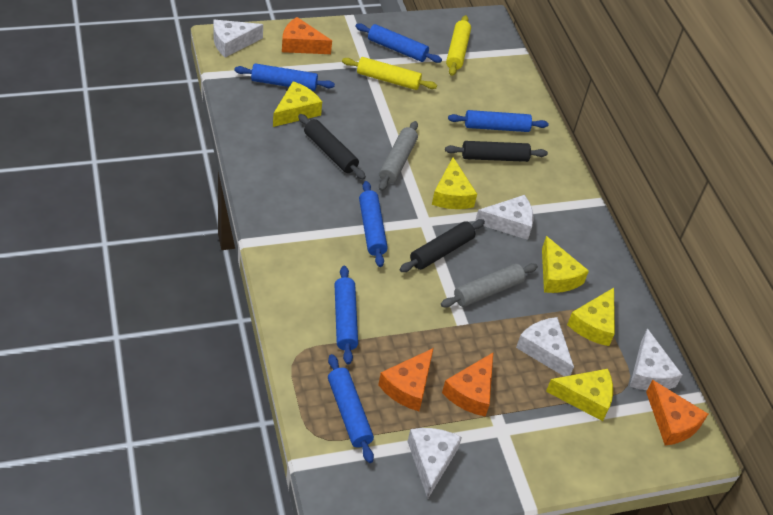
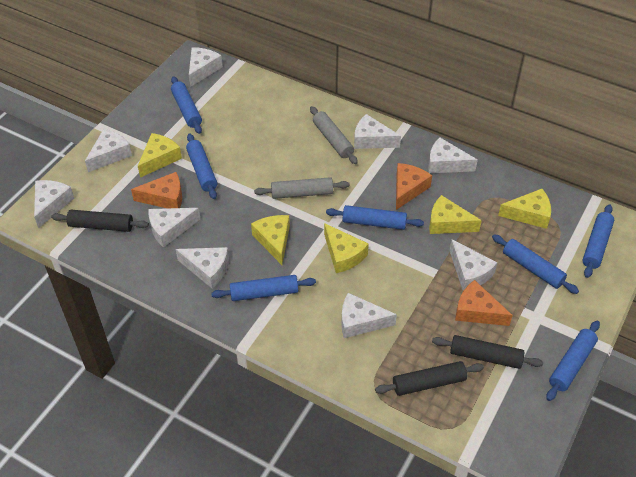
blue rolling pin: [234,63,335,91] [328,354,374,463] [335,266,358,365] [355,23,442,63] [359,181,388,267] [448,110,548,132] = 6 -> [171,76,202,134] [186,133,217,199] [211,275,316,301] [326,205,424,230] [492,234,579,294] [547,321,600,401] [582,204,614,278] = 7
orange cheese: [282,17,332,54] [378,348,434,411] [442,353,493,417] [646,380,708,446] = 4 -> [131,172,182,208] [396,163,432,210] [455,280,513,326] = 3
white cheese: [213,20,263,57] [407,428,462,499] [475,195,533,240] [516,317,574,377] [630,329,682,390] = 5 -> [34,180,74,228] [85,129,132,172] [149,208,200,248] [176,247,229,289] [189,47,223,87] [341,293,397,338] [354,114,401,149] [428,137,478,173] [449,239,498,291] = 9
yellow rolling pin: [342,57,437,90] [446,15,471,76] = 2 -> none = 0

